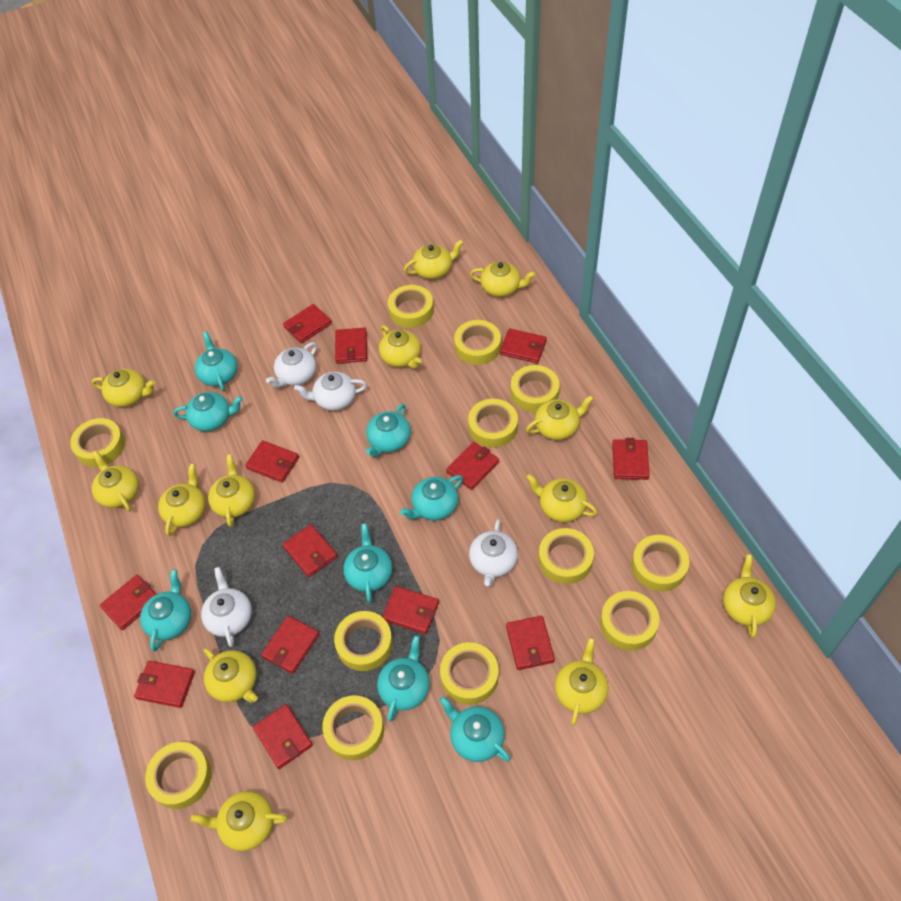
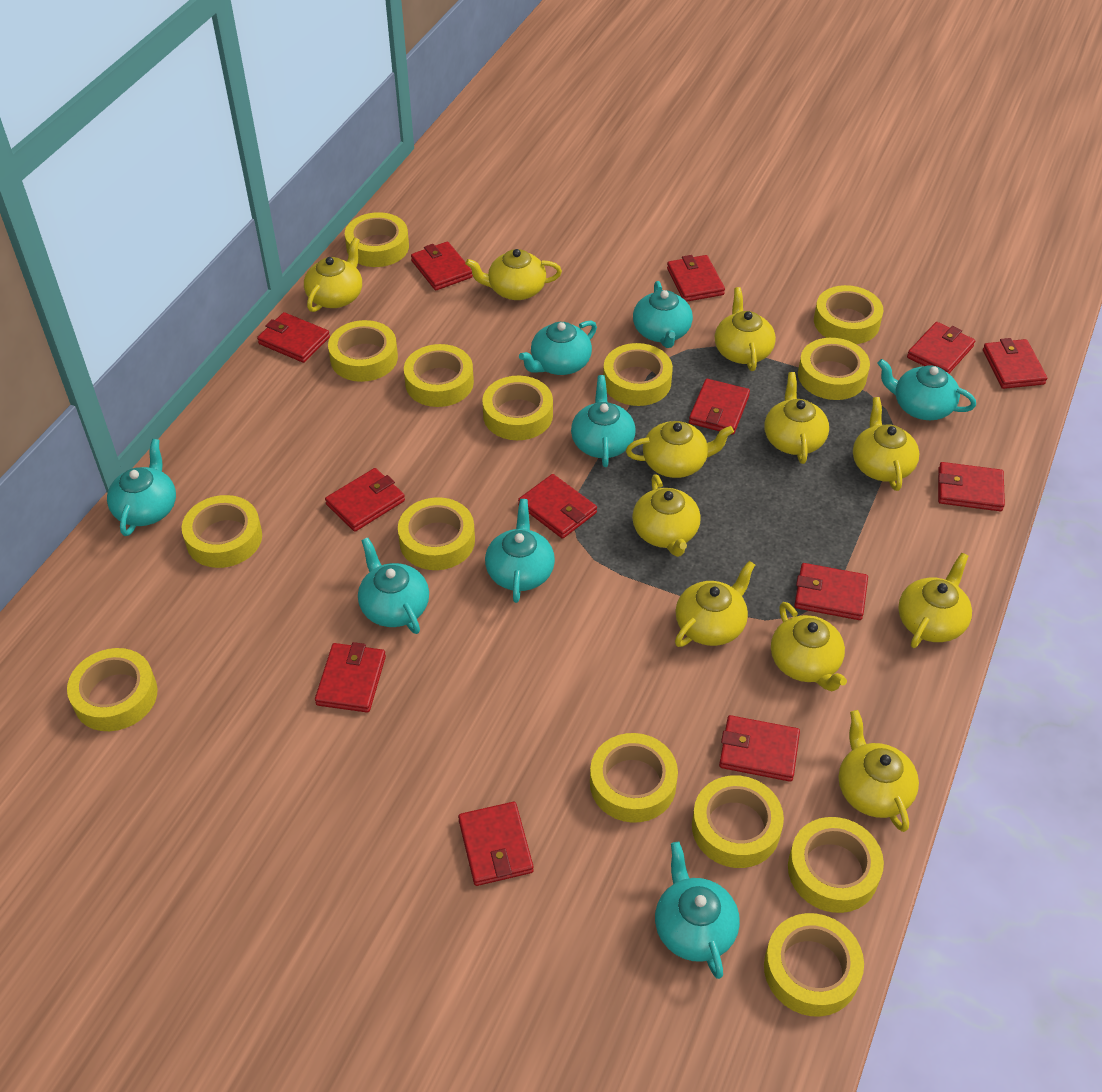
white teapot: [201,567,252,647] [266,342,317,388] [294,371,367,411] [469,519,518,587] = 4 -> none = 0
yellow tape: [70,418,125,467] [145,742,211,809] [322,695,384,760] [334,611,393,671] [388,285,434,328] [440,642,499,705] [454,320,501,365] [468,399,518,448] [511,365,560,412] [538,528,594,584] [600,591,659,651] [632,535,689,591] = 12 -> [67,648,158,731] [182,495,262,568] [328,320,398,382] [345,212,409,267] [398,497,475,570] [404,344,474,407] [482,376,553,440] [590,733,678,823] [603,343,673,406] [692,775,784,868] [764,913,864,1017] [788,817,884,913] [798,338,870,400] [814,285,883,344] = 14
yellow teapot: [92,369,155,407] [92,450,139,512] [158,463,206,536] [191,791,288,851] [203,648,258,703] [208,454,255,527] [379,325,422,369] [404,240,464,279] [470,261,536,297] [526,395,594,440] [526,474,597,523] [555,638,608,725] [723,554,776,638] = 13 -> [304,238,362,312] [465,249,562,300] [626,421,734,478] [632,474,701,557] [675,561,755,647] [715,287,776,371] [764,372,829,464] [771,602,847,691] [839,710,919,832] [853,397,920,491] [898,553,972,648] = 11

